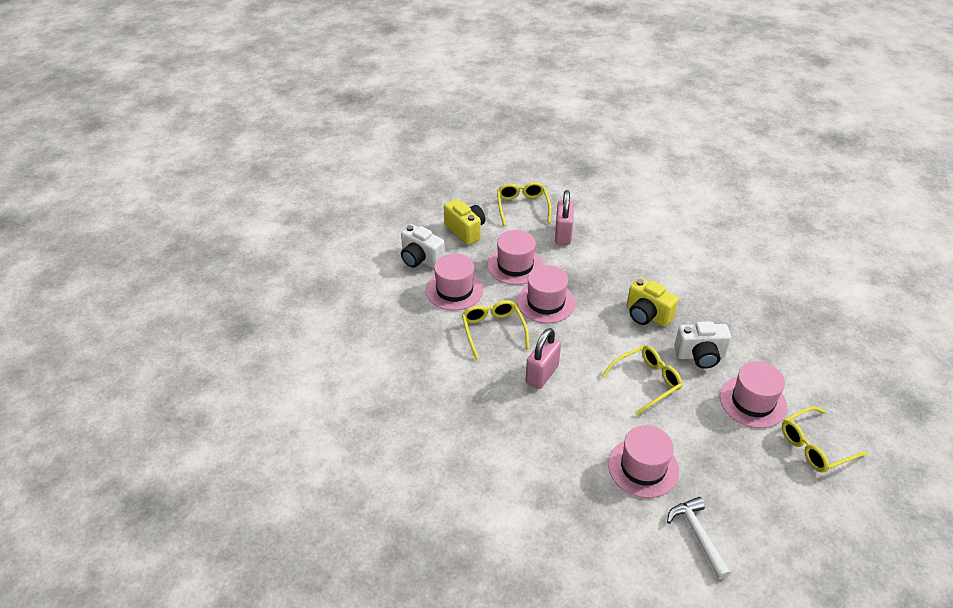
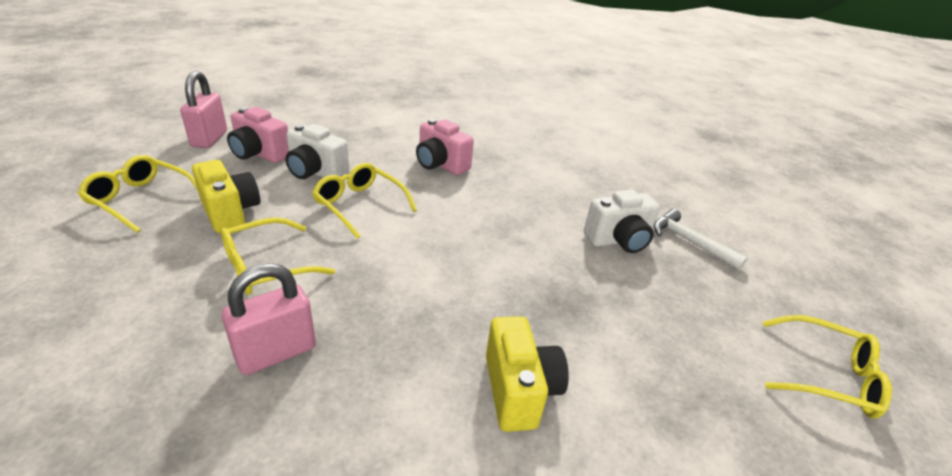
pink camera: none = 0 -> [227,107,289,163] [416,119,474,175] = 2
pink hat: [426,253,484,310] [487,230,543,285] [517,265,576,323] [608,425,679,498] [720,361,787,428] = 5 -> none = 0

